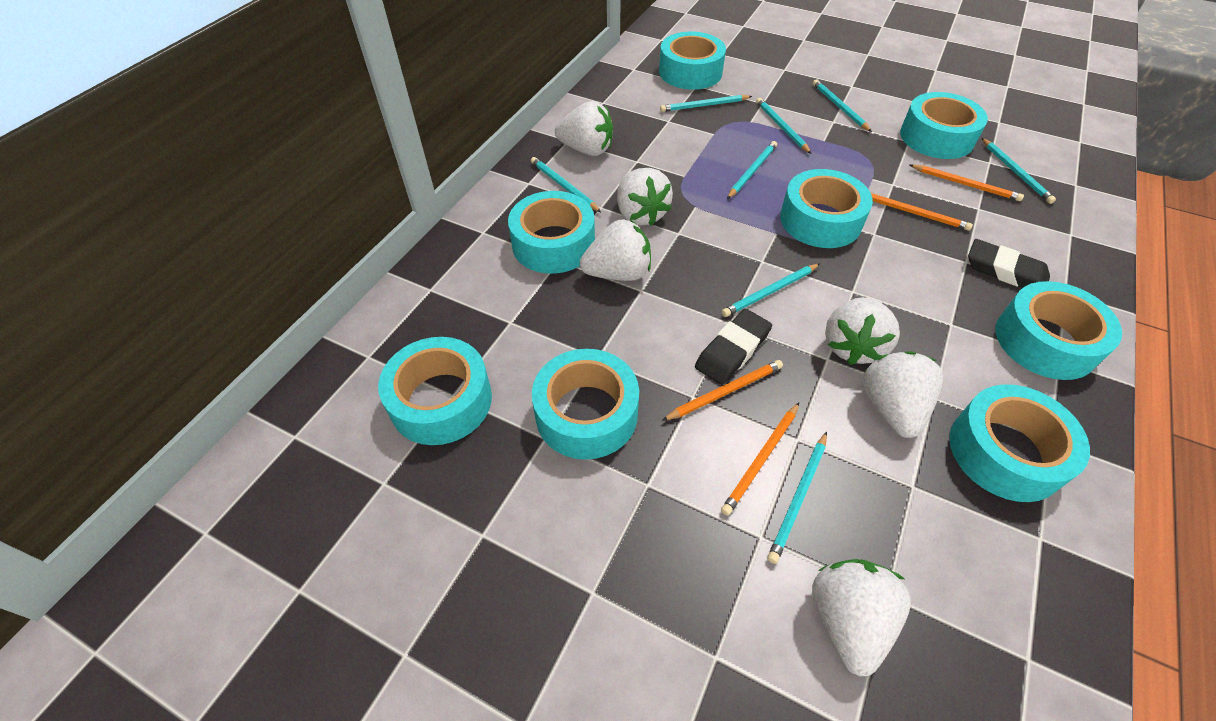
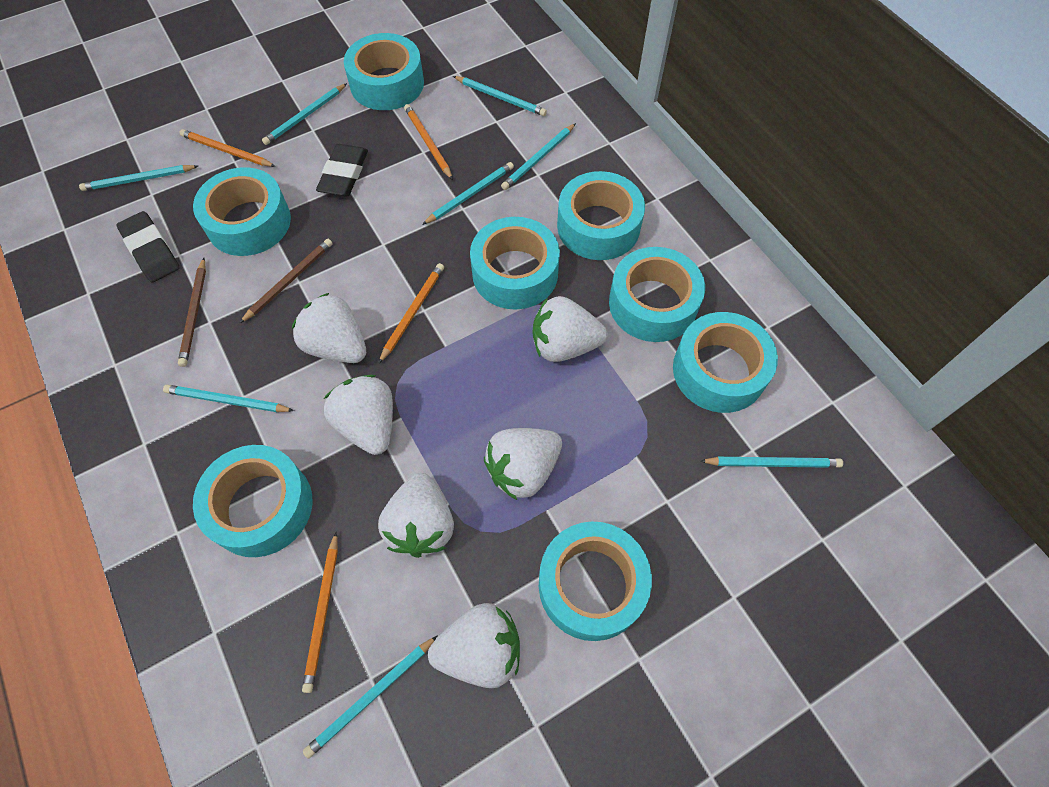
brown pencil: none = 0 -> [178,258,206,367] [240,239,333,323] = 2

